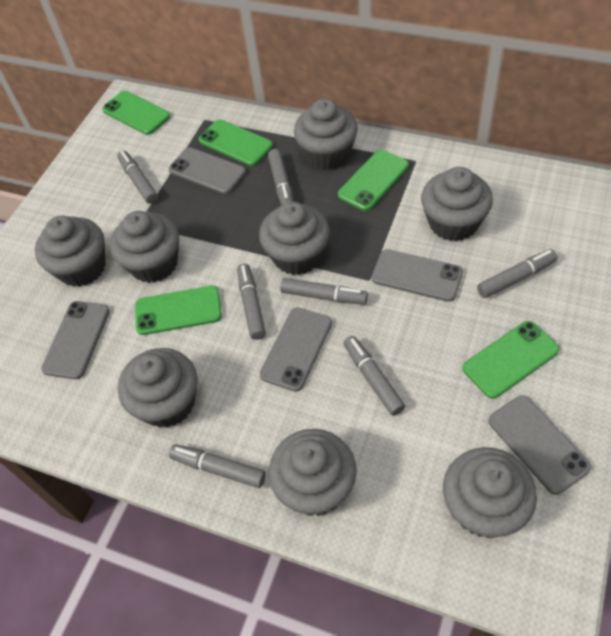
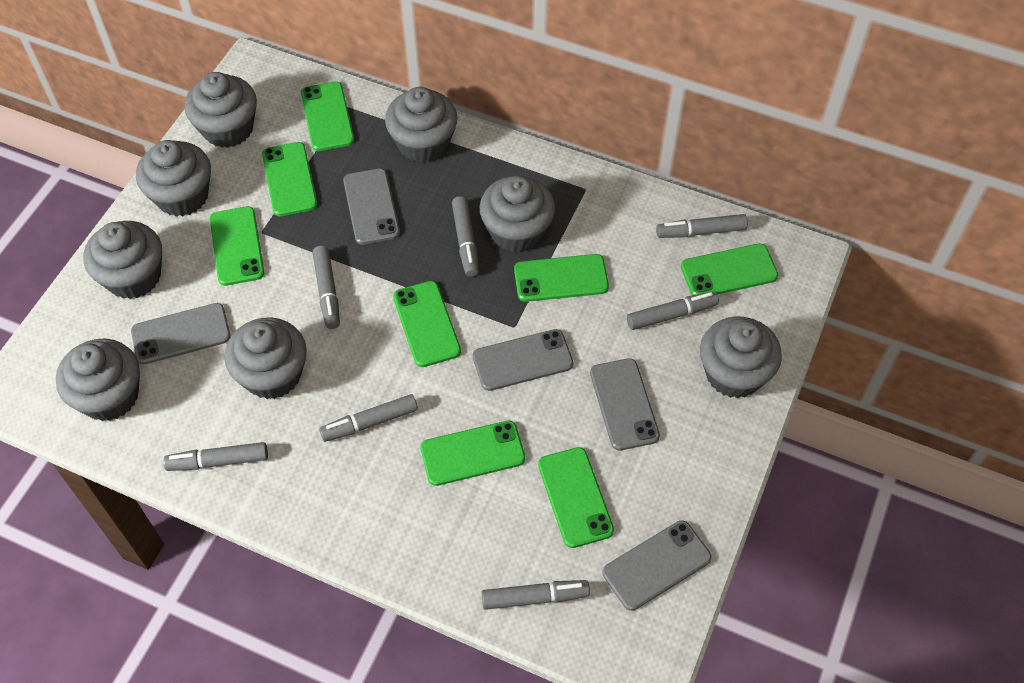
green phone: [102,91,170,135] [135,286,222,335] [199,119,273,166] [338,150,409,211] [463,321,560,399] = 5 -> [210,206,264,286] [262,142,317,216] [301,82,354,151] [393,281,461,367] [420,421,525,486] [514,254,609,302] [538,447,614,548] [681,244,778,295] = 8

